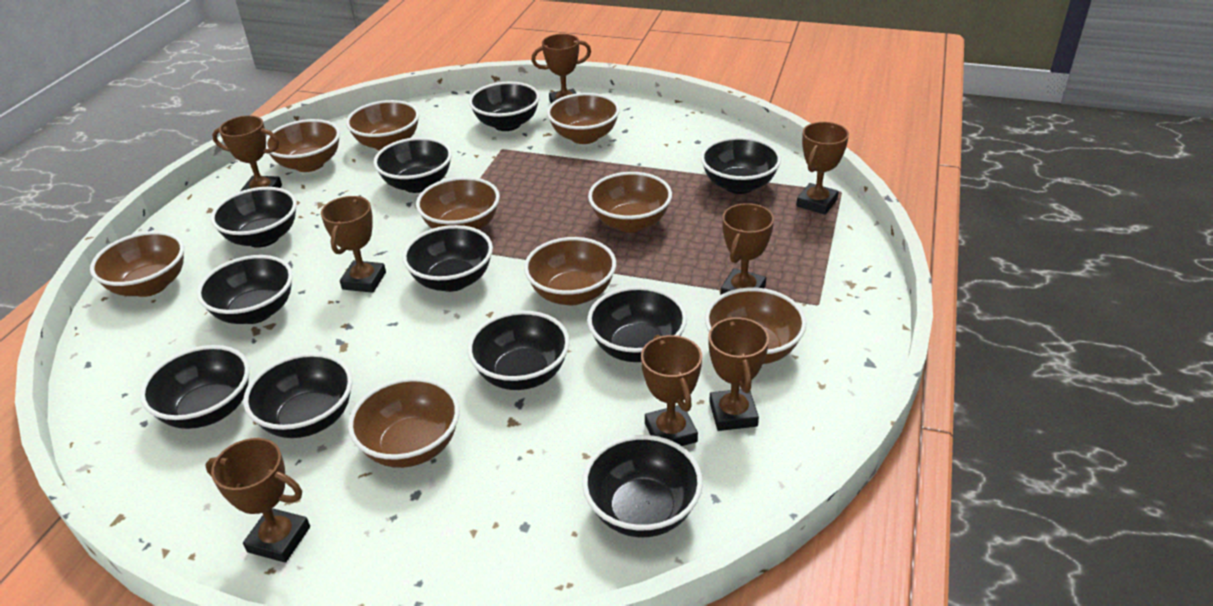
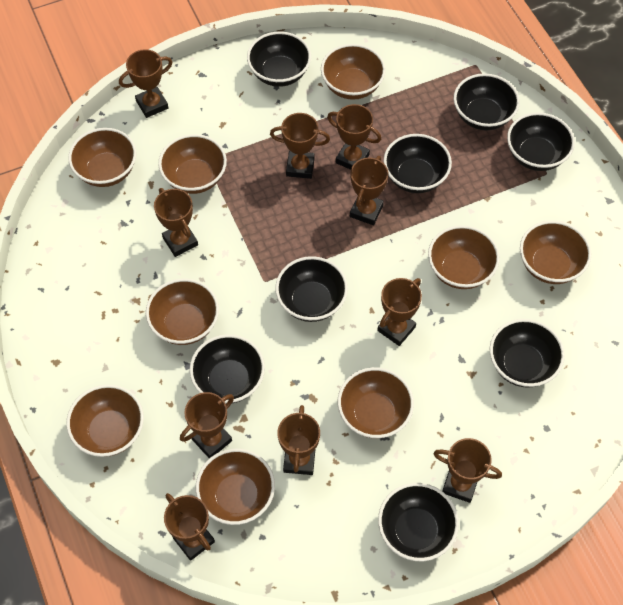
black bowl: [140,345,250,429] [197,255,293,324] [211,187,297,248] [243,353,353,438] [373,137,452,193] [402,225,493,292] [467,311,570,390] [469,81,540,131] [582,435,703,537] [587,286,687,362] [701,137,781,194] = 11 -> [189,334,265,404] [247,31,311,87] [275,256,348,322] [378,483,459,561] [383,134,452,193] [454,73,520,131] [490,319,565,388] [507,112,575,171] = 8
brown trophy: [205,438,310,563] [212,115,282,191] [321,196,386,293] [531,34,591,104] [641,335,702,446] [708,316,769,431] [720,203,774,295] [796,122,849,215] = 8 -> [119,49,173,118] [154,188,198,257] [164,493,215,561] [180,392,234,458] [270,113,330,179] [277,405,320,475] [327,104,381,170] [350,156,388,225] [377,278,422,346] [433,438,502,503] = 10

